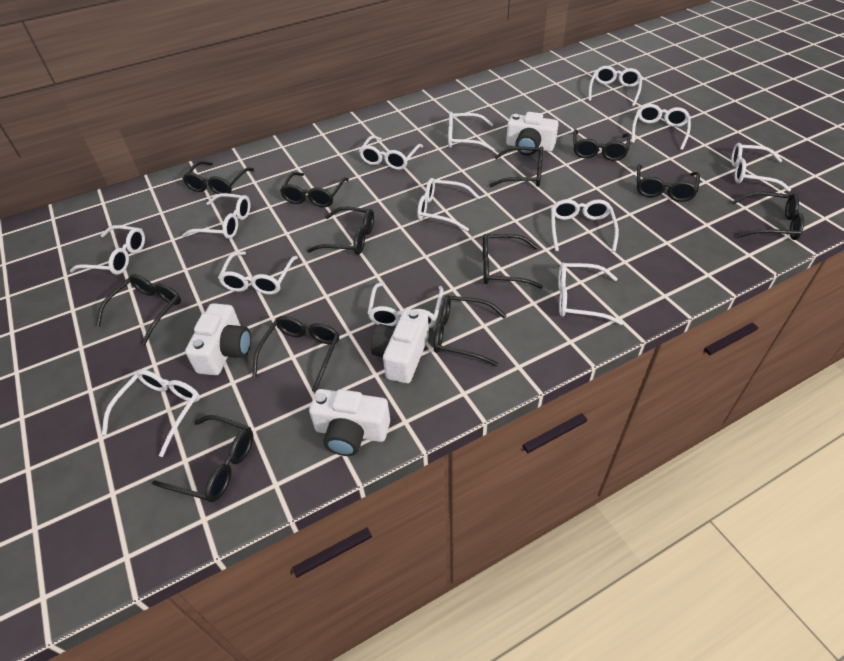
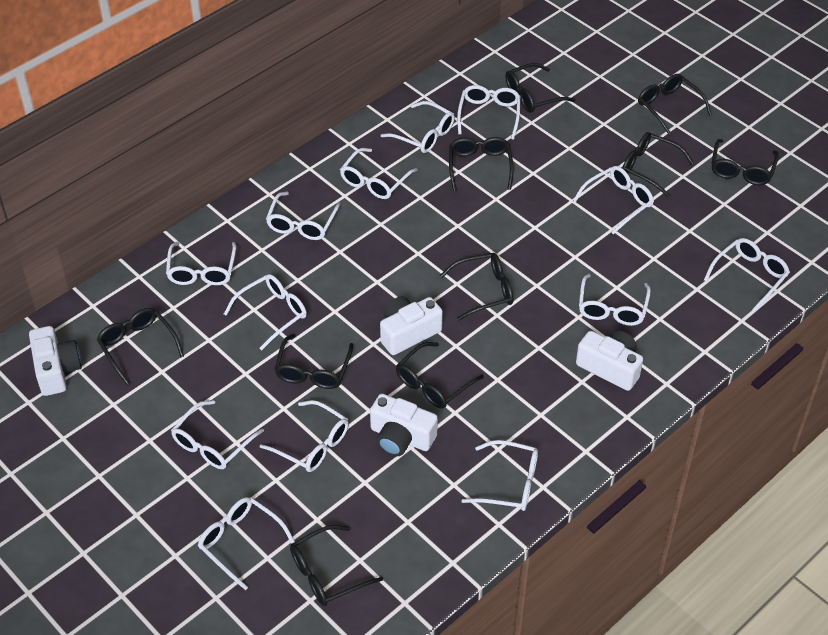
black glasses: [96,274,181,346] [152,415,253,502] [182,161,254,194] [252,316,339,392] [280,172,349,207] [307,207,374,255] [434,295,507,366] [483,234,543,289] [490,146,543,187] [573,129,630,161] [637,164,700,202] [732,192,804,240] = 12 -> [97,308,184,385] [275,334,353,389] [290,525,383,606] [396,342,484,409] [440,253,513,321] [449,137,514,191] [505,63,575,113] [622,132,694,198] [638,74,712,136] [711,139,779,185] = 10

